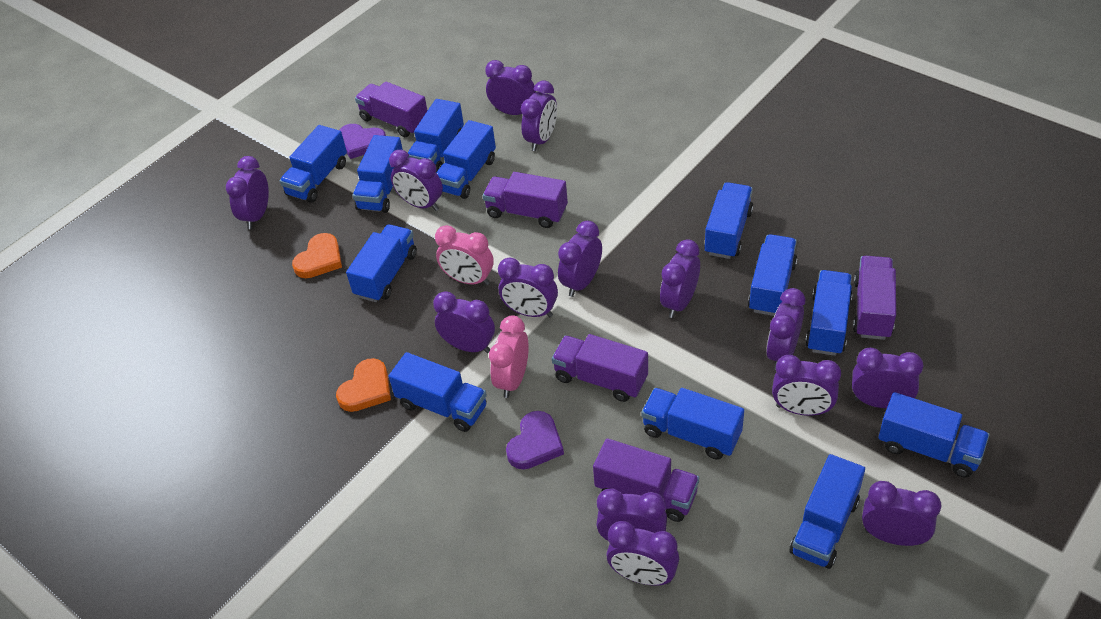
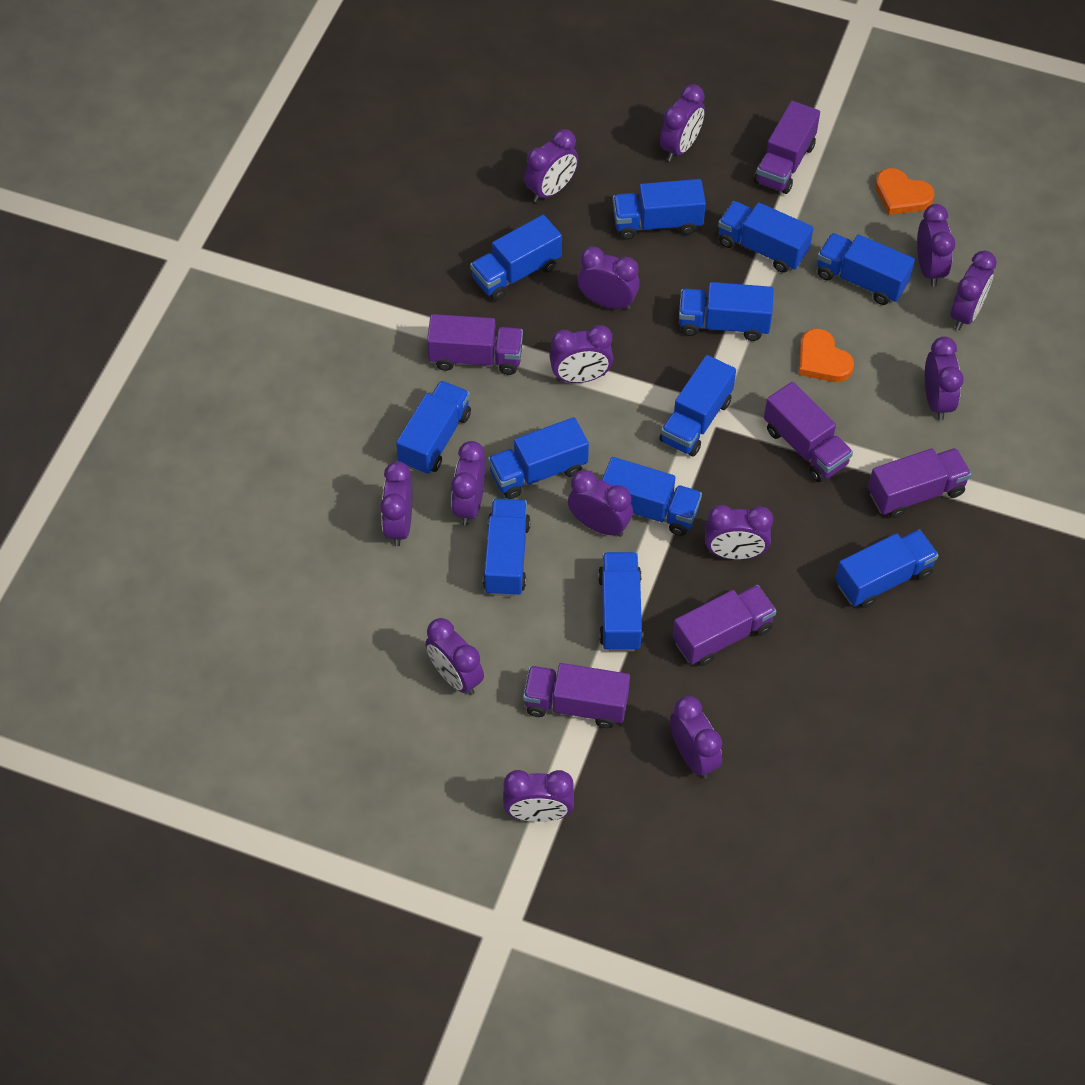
pink clock: [435,225,494,285] [489,315,529,398] = 2 -> none = 0
purple heart: [339,124,386,159] [506,411,564,469] = 2 -> none = 0
purple truck: [355,81,428,137] [483,172,568,228] [552,334,648,402] [593,438,699,522] [853,256,896,340] = 5 -> [427,314,523,375] [523,663,630,728] [673,585,776,666] [754,101,820,194] [764,382,853,482] [868,448,972,518] = 6

